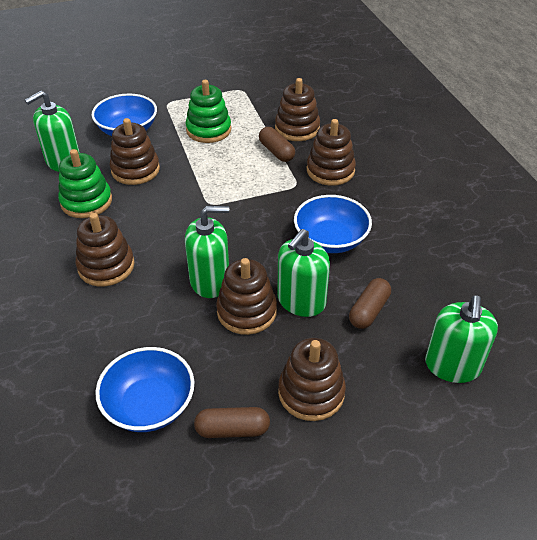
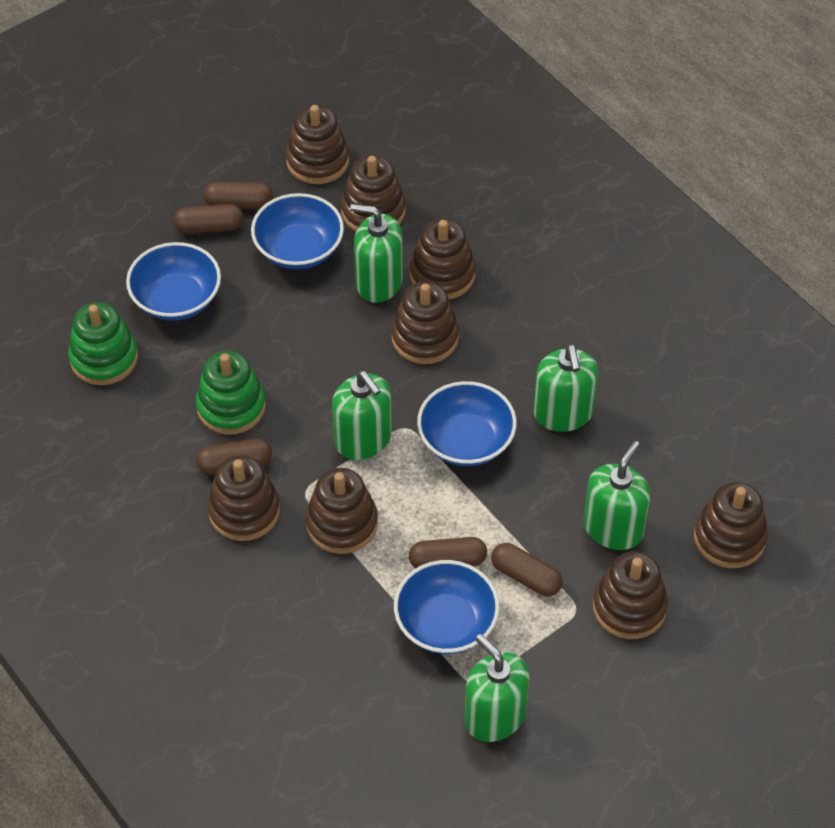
blue bowl: [92,93,157,136] [95,347,194,432] [294,195,372,253] = 3 -> [126,242,221,321] [251,193,344,269] [394,560,499,654] [417,381,517,466] = 4
brown capsule: [194,407,270,438] [259,127,295,162] [349,278,391,329] = 3 -> [173,204,244,234] [196,439,272,475] [204,182,273,209] [409,537,487,568] [491,543,563,597] = 5
brown stacking toy: [75,213,135,286] [110,118,160,185] [216,258,277,335] [275,78,320,141] [278,338,346,421] [307,119,356,186] = 6 -> [207,455,280,541] [286,105,349,184] [305,468,378,554] [341,156,405,231] [391,282,459,364] [410,219,476,299] [593,552,668,639] [694,482,768,568] = 8
green soap dispenser: [25,91,80,172] [185,206,229,298] [277,229,330,317] [425,295,498,383] = 4 -> [332,371,392,460] [350,204,403,303] [465,634,529,742] [533,344,598,432] [583,441,650,550] = 5

